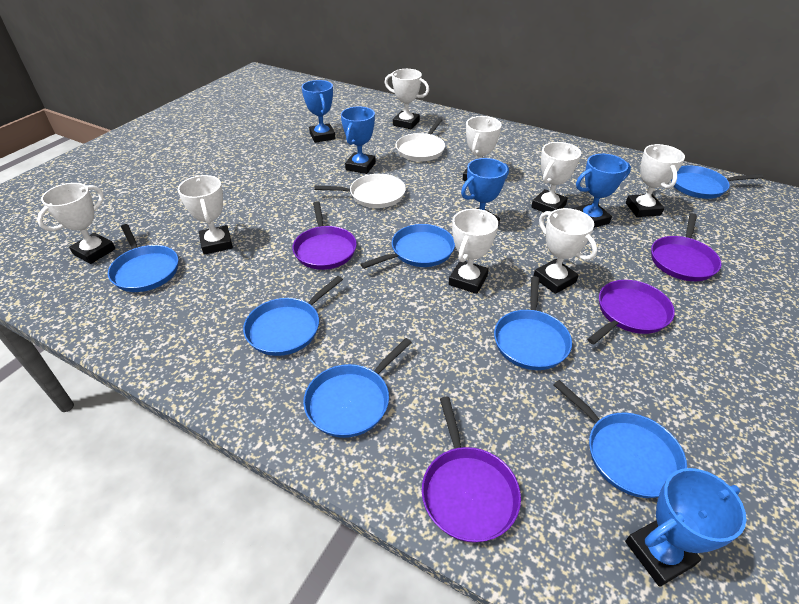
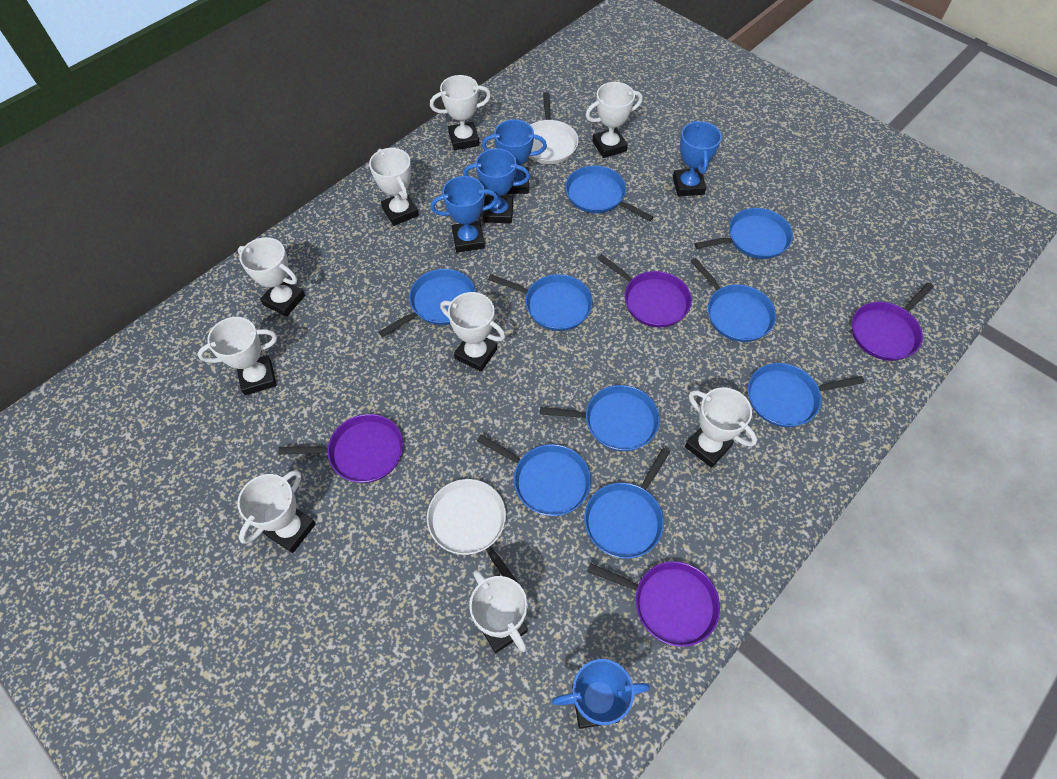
blue pan: [108,224,178,292] [243,276,343,356] [303,338,412,438] [361,224,455,269] [494,276,572,370] [554,380,687,498] [671,166,763,199] = 7 -> [379,269,476,337] [477,434,591,516] [488,274,593,331] [540,385,660,451] [565,165,653,221] [584,448,670,559] [690,258,776,342] [695,208,793,259] [748,363,865,427] = 9
white trophy: [37,183,115,264] [178,175,233,255] [385,69,429,129] [449,209,498,294] [463,116,502,181] [531,142,581,212] [534,208,597,294] [626,144,685,217] = 8 -> [198,317,277,395] [237,470,316,553] [238,237,305,317] [369,148,419,226] [430,75,491,150] [440,292,505,372] [470,570,528,653] [585,82,643,158] [685,387,757,468] = 9

